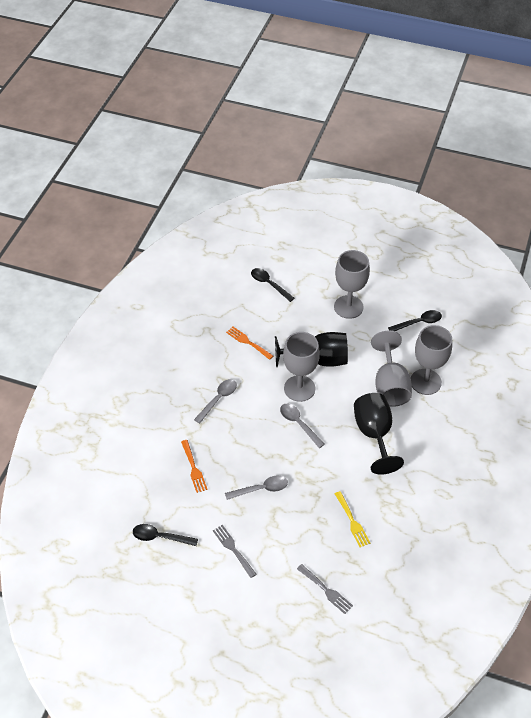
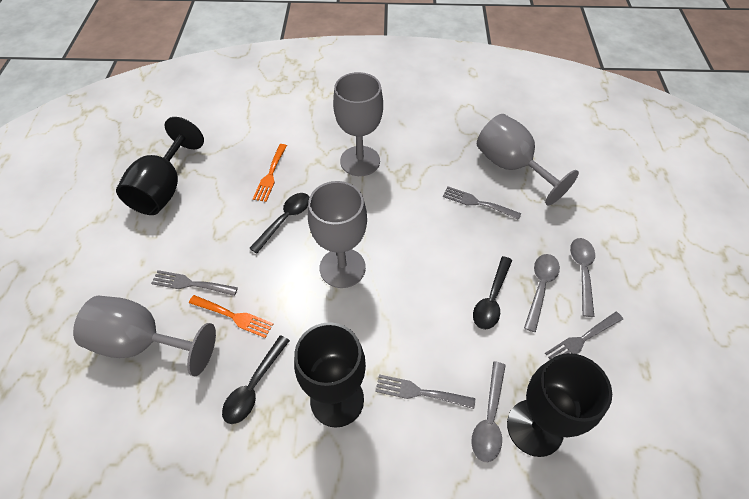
black goblet: [275,332,348,367] [354,393,404,475] = 2 -> [116,117,204,215] [294,322,366,428] [507,353,612,457] = 3
grey fork: [213,525,256,578] [297,564,353,614] = 2 -> [151,270,238,296] [375,374,475,409] [443,186,521,220] [545,312,623,359] = 4
yellow fork: [335,491,370,547] = 1 -> none = 0

